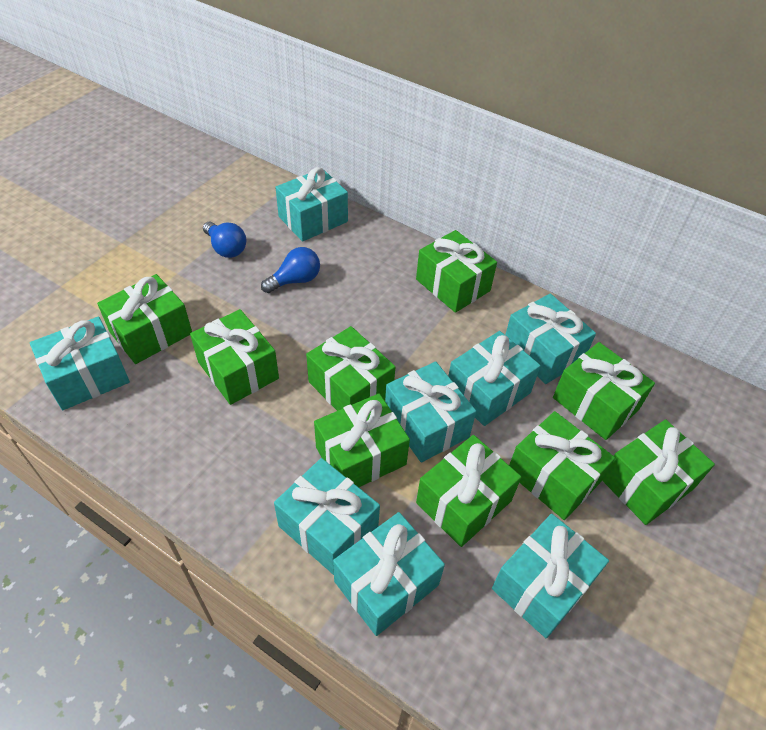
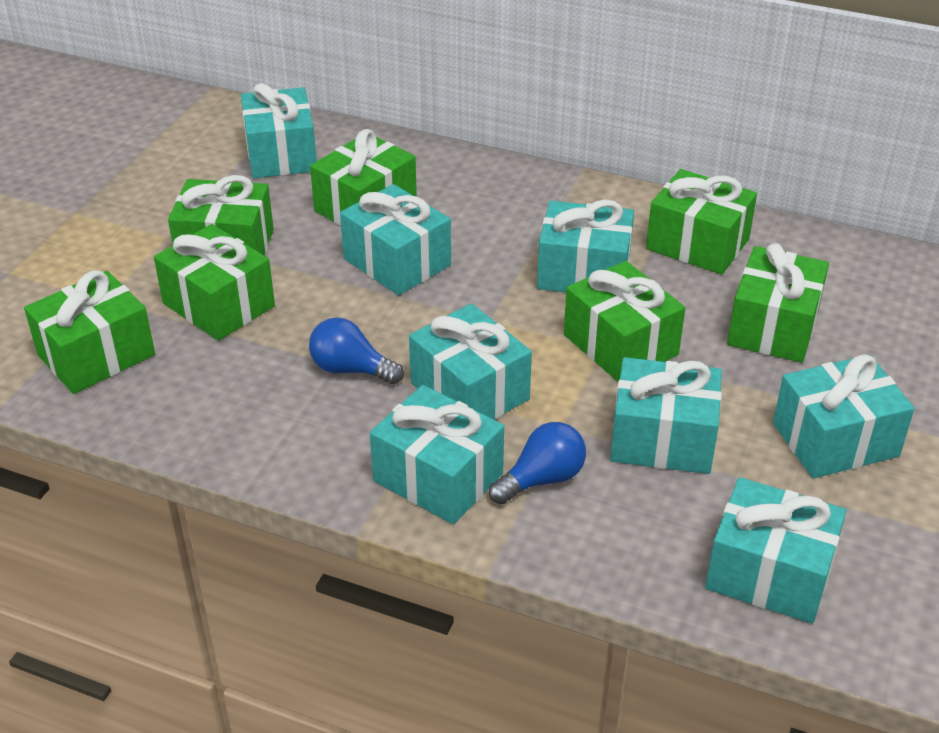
green gift: [97,274,192,364] [190,309,279,405] [306,326,395,411] [314,393,410,487] [416,230,497,313] [416,435,521,547] [509,411,615,520] [553,342,655,440] [602,419,715,525] = 9 -> [24,270,155,394] [154,224,275,341] [168,175,274,255] [310,129,417,226] [564,261,685,382] [646,169,757,275] [727,243,829,363] = 7

